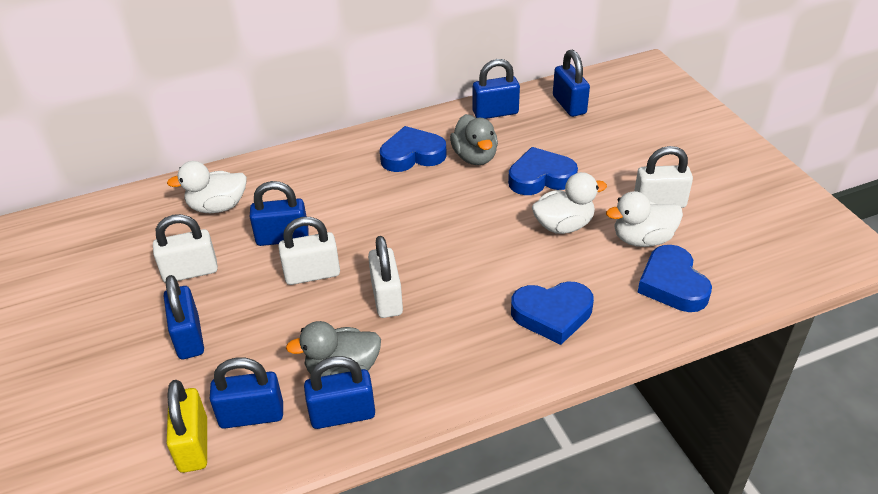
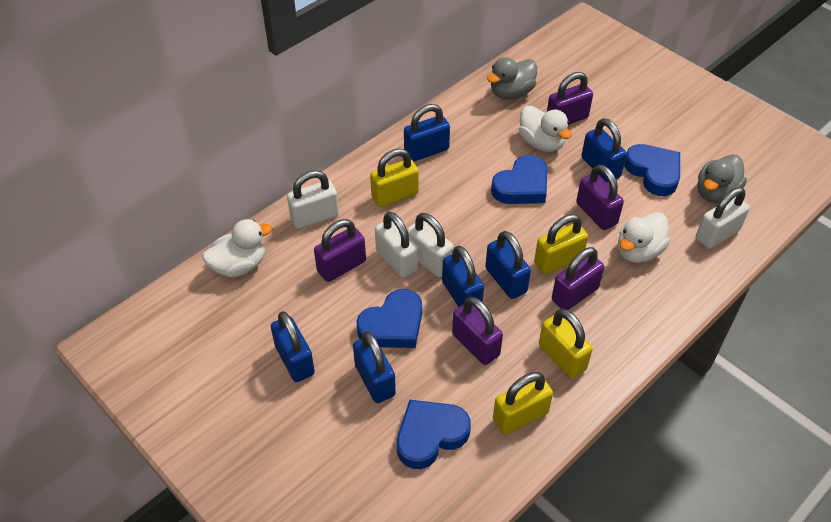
purple padlock: none = 0 -> [314,219,366,282] [452,297,503,365] [547,72,593,125] [552,247,604,310] [576,165,624,230] = 5
yellow padlock: [166,380,207,473] = 1 -> [370,148,419,207] [493,372,553,435] [534,214,588,274] [539,309,593,378] = 4

